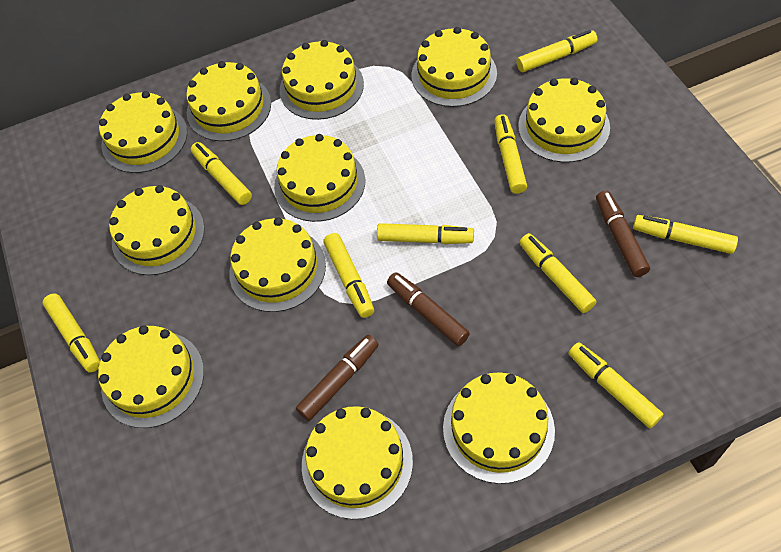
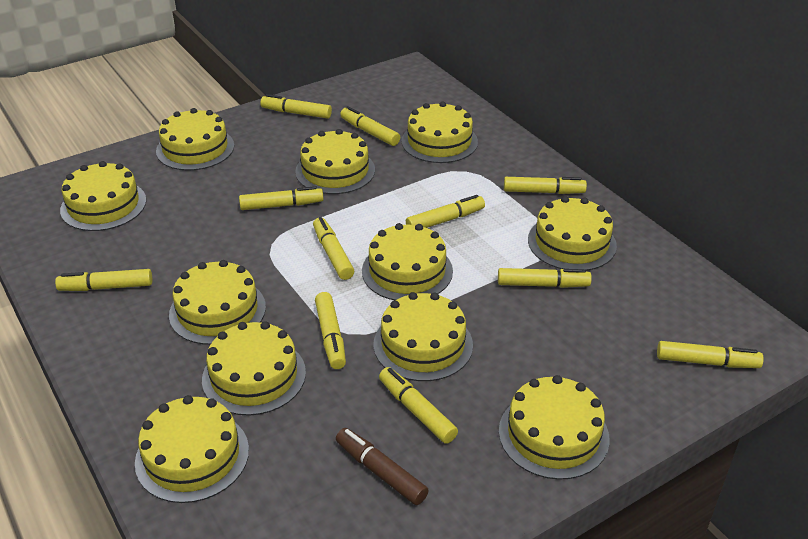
brown marker: [296,335,379,421] [387,272,470,346] [596,191,650,277] = 3 -> [336,428,429,505] = 1
yellow marker: [43,293,100,373] [191,142,252,205] [323,233,374,318] [377,223,474,244] [494,114,527,194] [516,30,597,72] [519,233,596,313] [569,342,663,428] [633,215,738,254] = 9 -> [55,269,152,291] [239,186,323,210] [260,94,332,119] [313,217,354,280] [315,292,346,369] [340,106,400,146] [379,367,458,444] [406,195,485,228] [498,268,592,288] [504,177,587,194] [657,341,764,368] = 11

